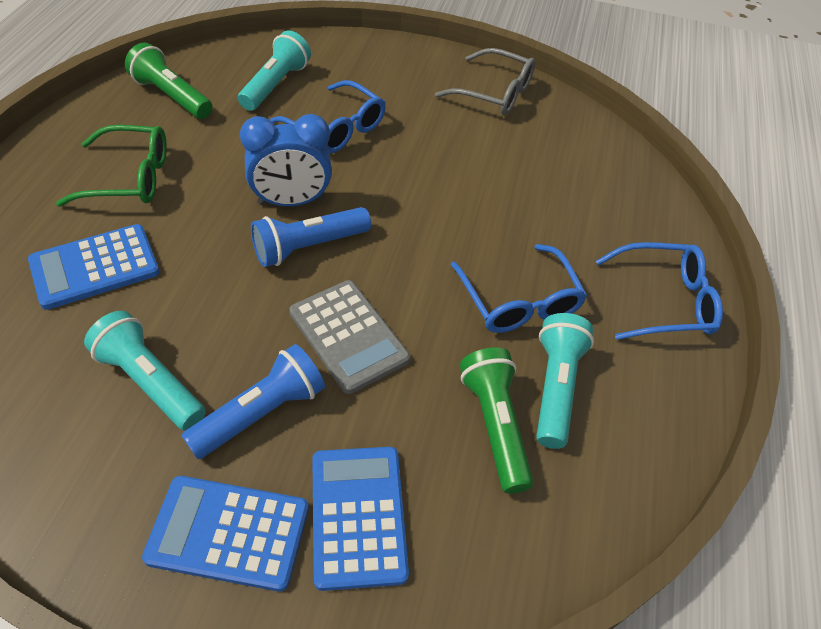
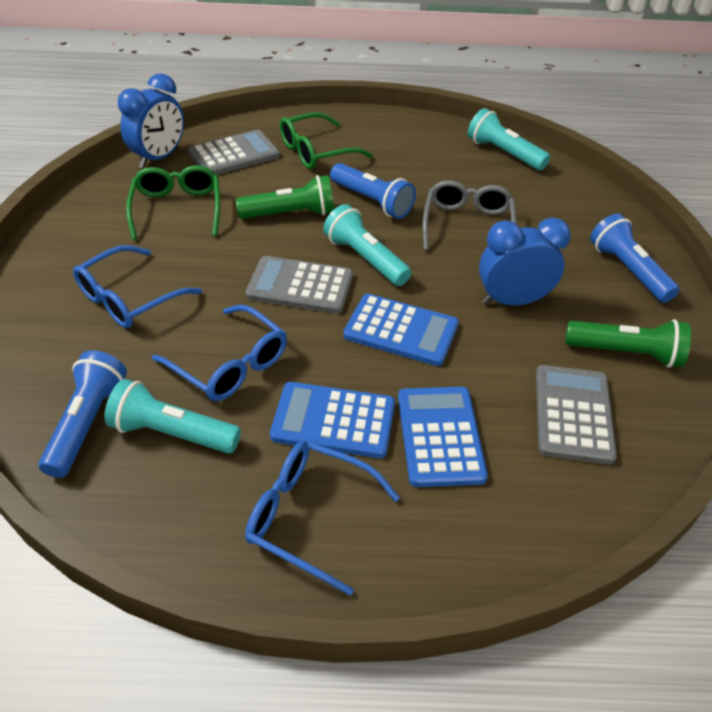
blue clock: [240,114,332,206] = 1 -> [118,73,184,168] [479,218,571,305] = 2
blue flashlight: [182,344,325,459] [251,207,371,267] = 2 -> [39,350,127,478] [330,163,416,219] [590,213,680,303] = 3
green glasses: [56,125,167,207] = 1 -> [126,165,220,240] [280,112,373,169] = 2
grey calculator: [289,280,410,394] = 1 -> [188,130,280,175] [245,256,353,314] [536,365,617,464] = 3

